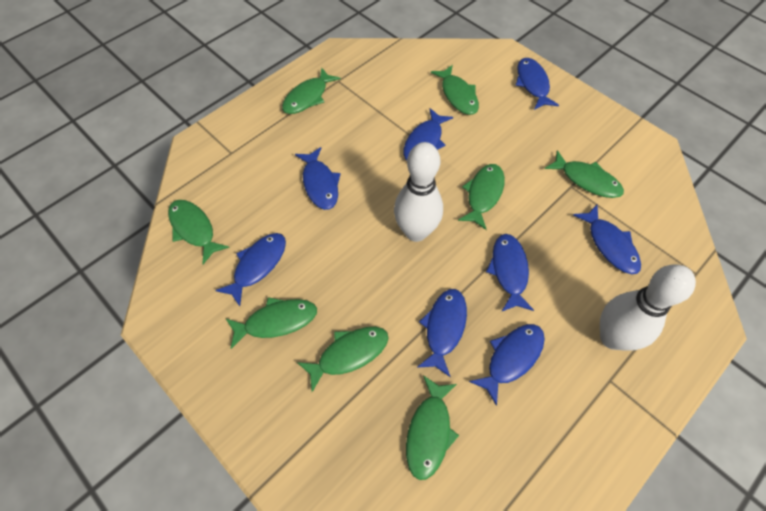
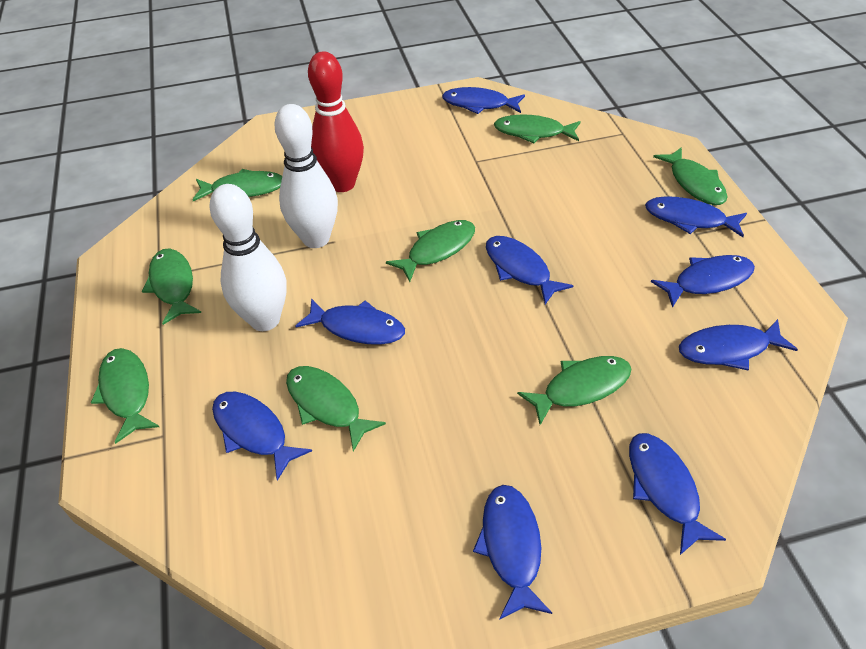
blue fish: [215,233,286,306] [295,147,341,210] [403,108,453,160] [417,289,467,377] [469,324,545,406] [486,234,534,311] [515,58,559,110] [573,205,641,274] = 8 -> [212,392,312,481] [295,298,405,345] [442,87,525,114] [473,485,552,620] [486,236,573,304] [629,433,726,555] [645,196,747,237] [651,255,755,308] [679,319,798,371] = 9
red bowling pin: none = 0 -> [308,52,364,192] = 1

